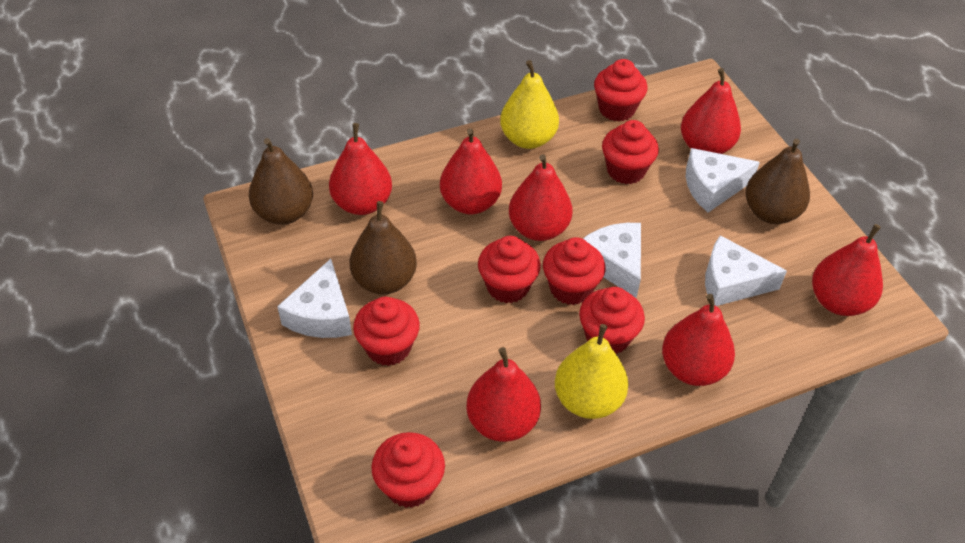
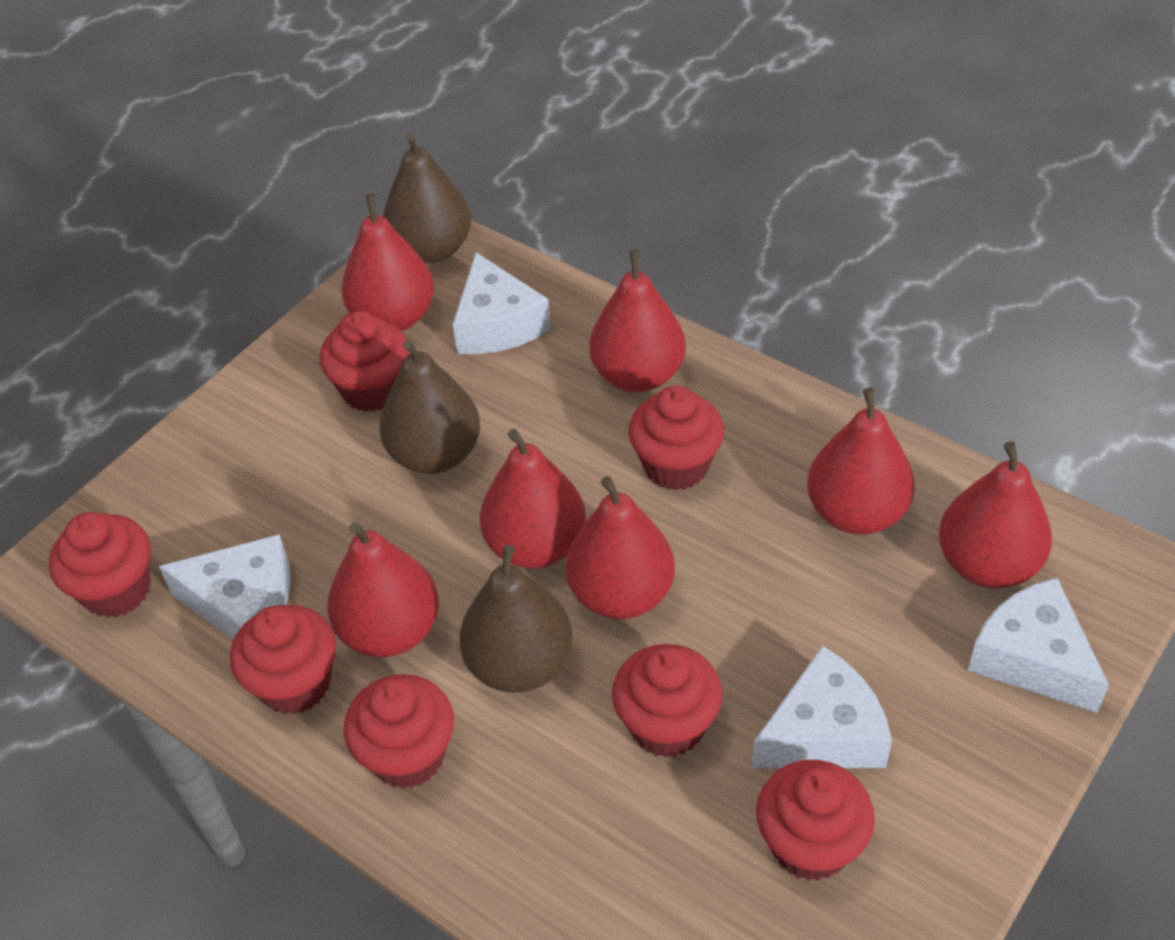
yellow pear: [500,60,559,149] [555,324,628,419] = 2 -> none = 0

